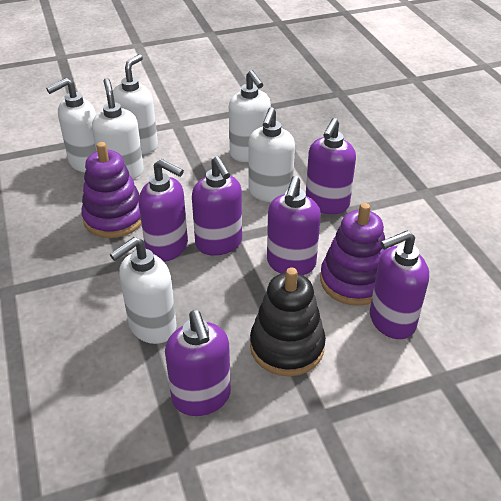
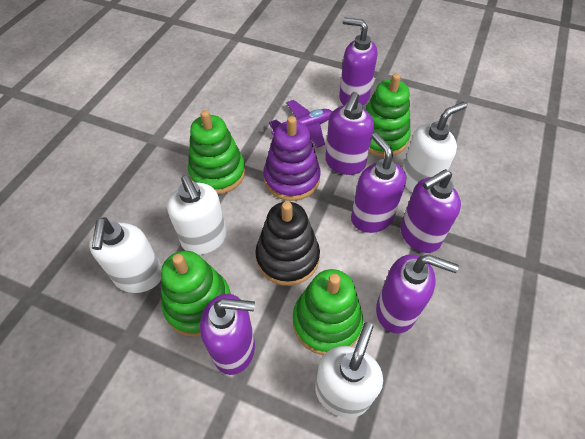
green stacking toy: none = 0 -> [161,251,231,337] [188,110,246,194] [293,269,363,355] [366,73,411,157] = 4
purple plane: none = 0 -> [269,100,332,148] = 1
purple stacking toy: [81,142,142,238] [320,203,387,306] = 2 -> [263,116,320,201] = 1
white soap dispenser: [46,78,96,172] [92,78,144,179] [110,237,176,344] [113,54,158,154] [229,70,271,162] [248,107,295,202] = 6 -> [89,217,162,293] [167,175,227,255] [315,322,383,418] [403,102,467,192] = 4

